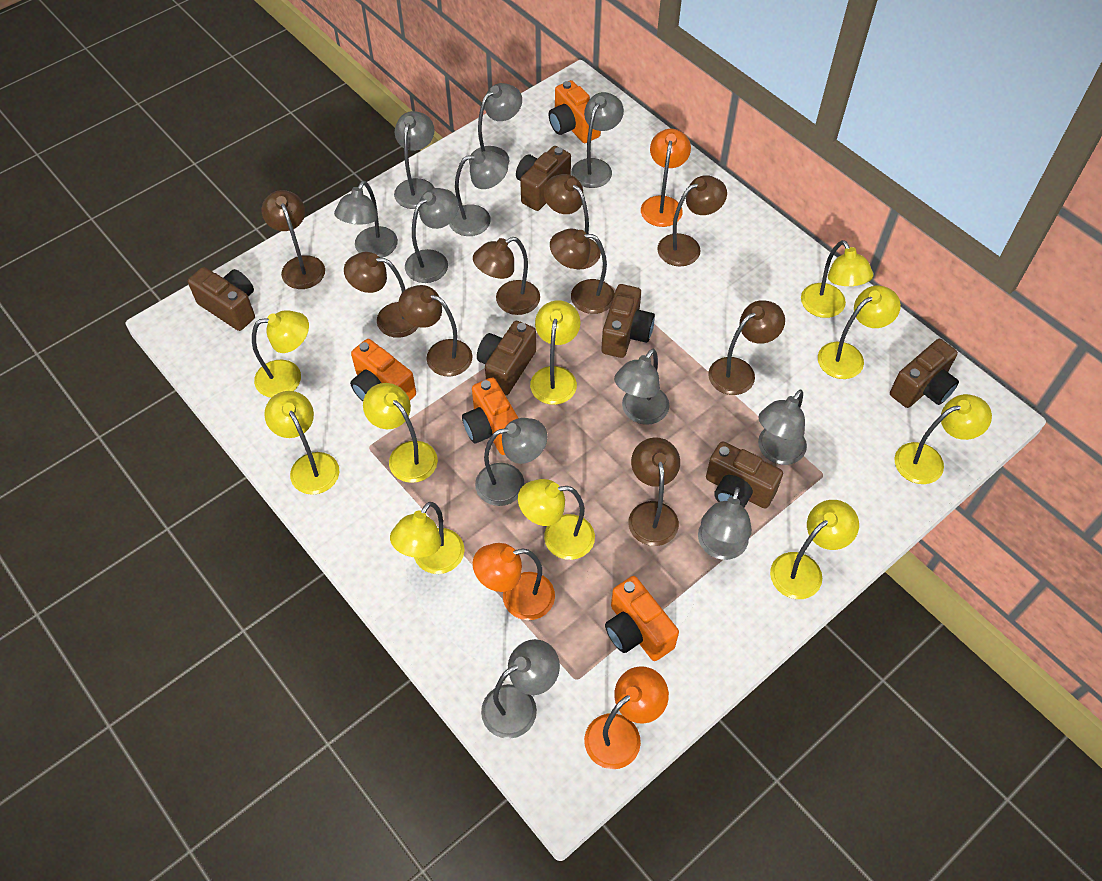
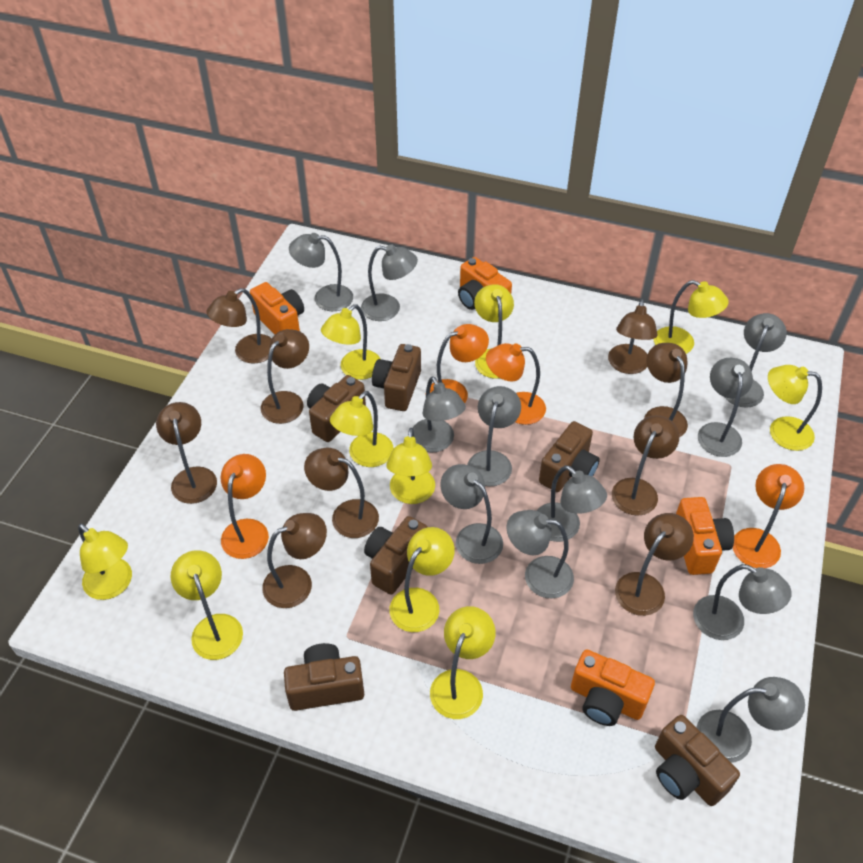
orange lamp: [473,543,555,620] [584,667,669,769] [641,129,691,227] = 3 -> [220,454,269,559] [430,324,489,403] [486,343,546,425] [733,464,804,568] = 4

